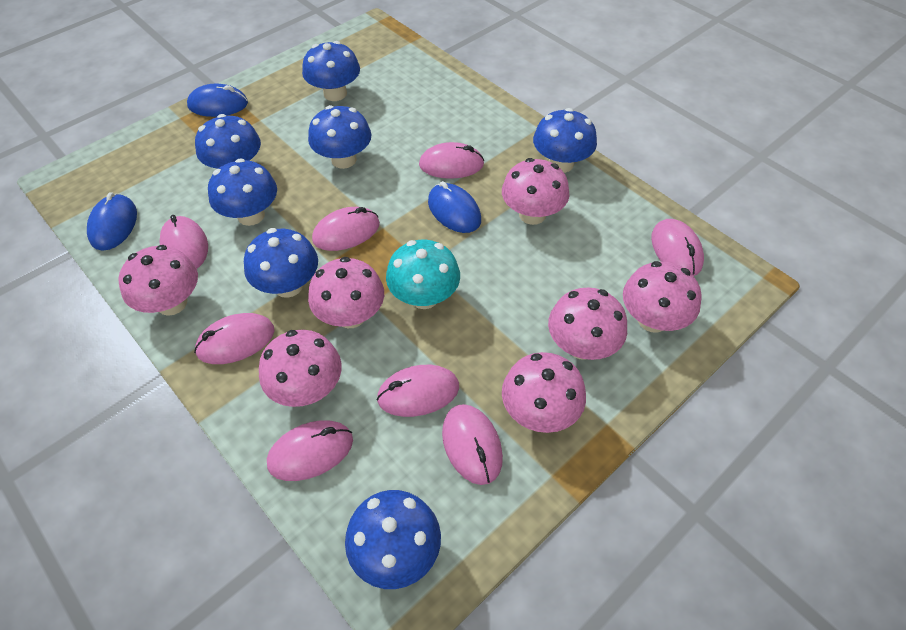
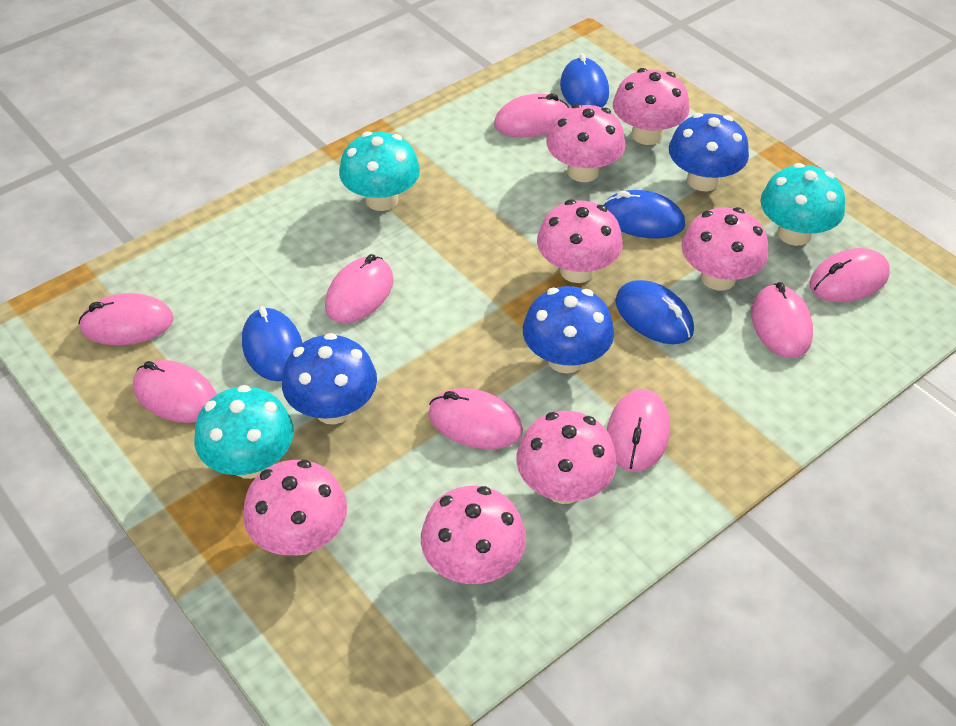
blue mouse: [87,192,137,251] [187,84,248,117] [428,181,481,233] = 3 -> [242,306,302,382] [560,53,609,108] [602,190,685,239] [615,280,694,344] = 4
blue mushroom: [195,114,261,169] [208,158,277,226] [244,228,318,298] [302,41,360,101] [308,105,372,169] [345,490,441,589] [533,108,597,173] = 7 -> [282,333,377,424] [523,286,614,374] [669,113,749,191] = 3
turquoise mushroom: [386,240,460,309] = 1 -> [194,385,294,479] [339,131,420,211] [760,163,845,246] = 3

